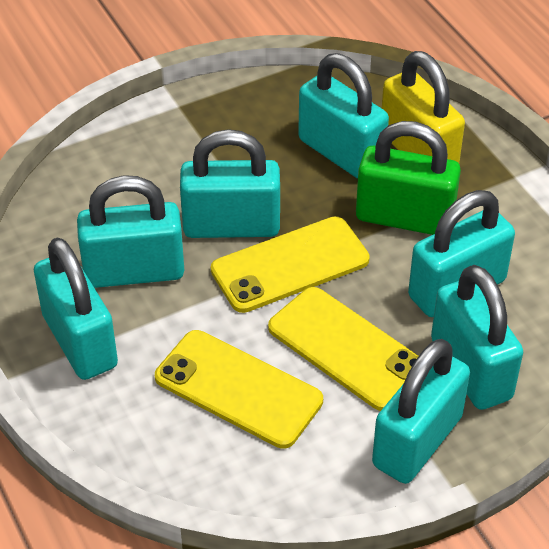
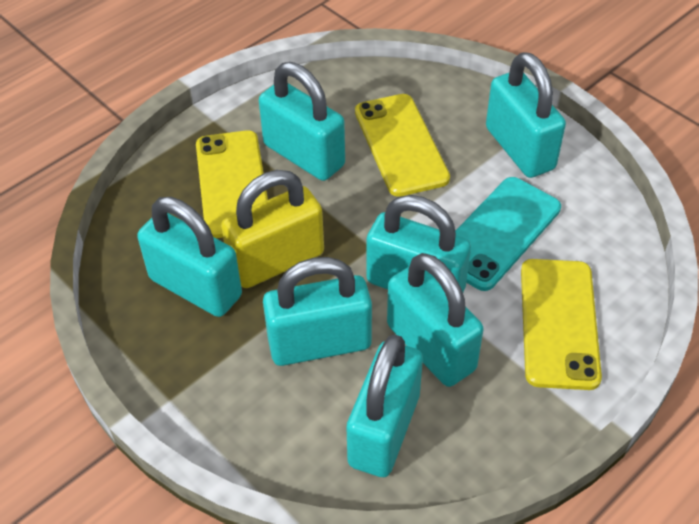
green padlock: [356,121,461,235] = 1 -> none = 0
turquoise phone: none = 0 -> [455,177,561,291] = 1

